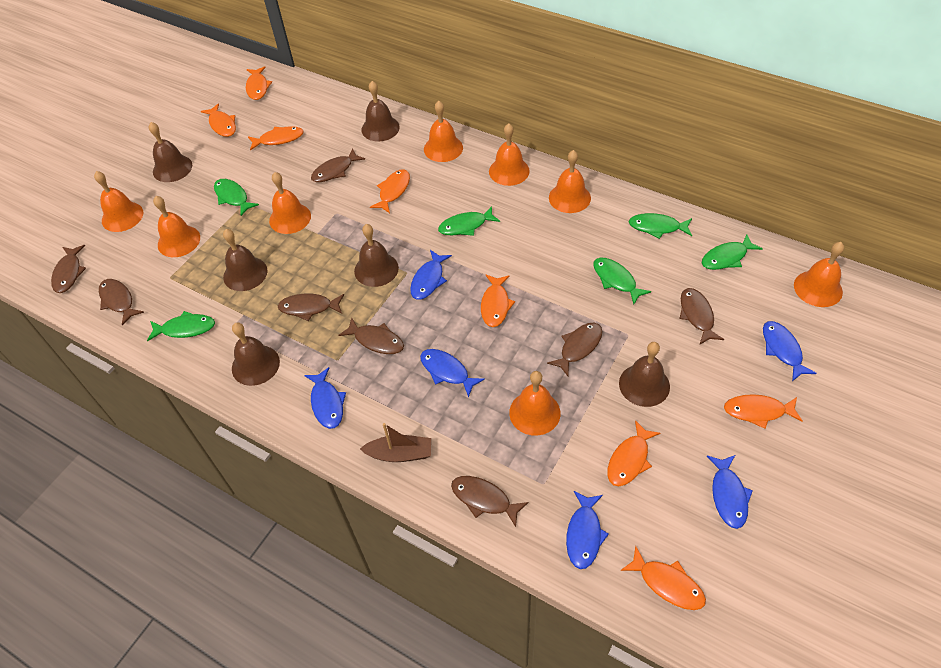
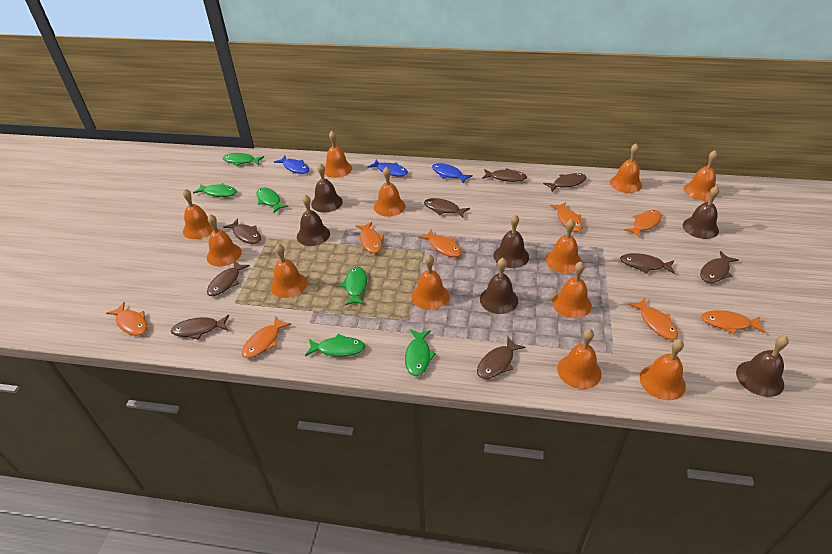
blue fish: [304,367,346,429] [410,250,452,300] [420,349,485,398] [566,491,609,569] [707,455,753,529] [763,321,817,381] = 6 -> [274,156,309,174] [368,159,408,176] [432,163,473,184] = 3
brown boat: [360,423,431,462] = 1 -> none = 0
brown fish: [51,245,86,293] [99,279,144,325] [278,293,344,321] [311,149,365,182] [338,317,404,354] [451,476,529,527] [547,323,603,376] [679,288,724,345] = 8 -> [171,315,229,340] [207,260,250,296] [223,219,261,244] [424,198,470,218] [477,336,525,379] [482,168,527,182] [543,173,587,192] [620,253,675,274] [700,251,739,283] = 9
orange bell: [94,171,143,232] [153,196,200,257] [269,172,311,234] [424,101,463,162] [489,123,530,186] [509,371,561,436] [549,150,591,213] [794,242,844,307] = 8 -> [183,189,214,239] [207,214,242,266] [270,243,307,298] [324,131,352,178] [374,166,406,217] [411,254,449,310] [546,219,582,273] [552,262,592,318] [557,329,602,389] [610,144,642,193] [640,339,686,400] [684,150,717,201] = 12

